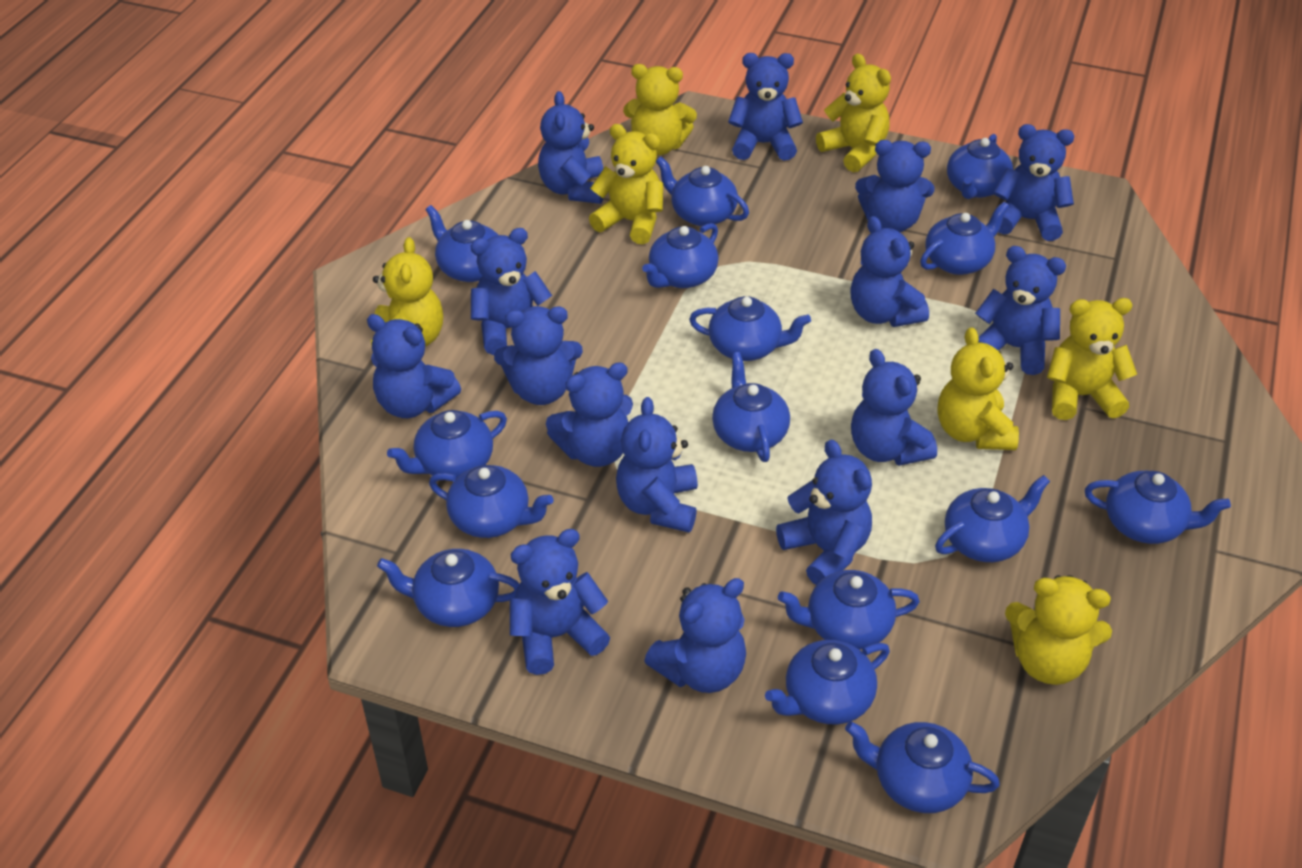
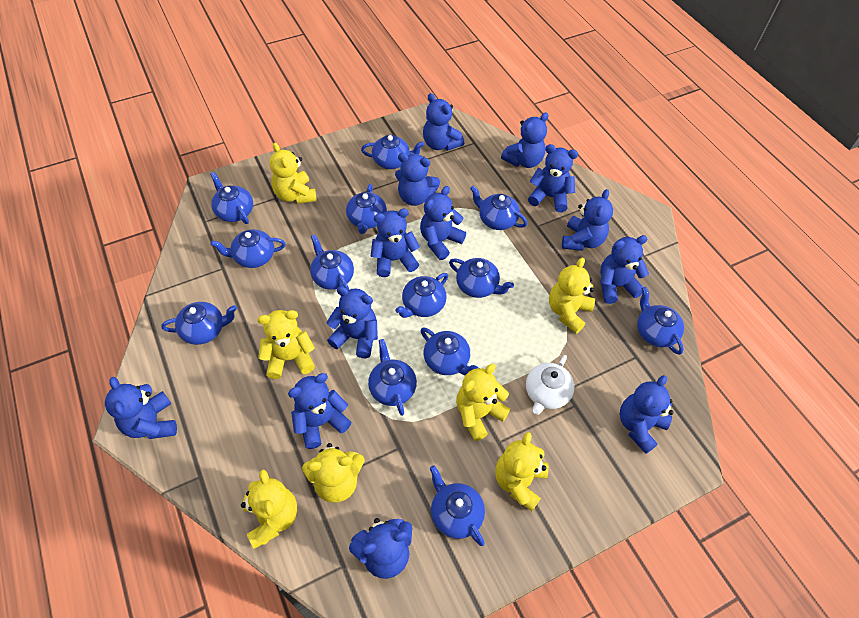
blue teapot: [377,549,519,627] [387,410,507,478] [426,205,498,282] [429,465,553,538] [642,223,718,288] [656,156,749,226] [689,296,811,361] [712,352,790,462] [765,640,890,724] [778,570,920,650] [845,721,1000,813] [920,202,1009,275] [935,475,1050,562] [947,134,1013,199] [1085,471,1231,544] = 15 -> [161,302,237,345] [210,172,253,224] [211,229,286,268] [310,234,354,290] [346,184,387,234] [361,135,424,169] [368,339,417,416] [395,273,448,318] [421,328,479,375] [430,465,485,546] [449,258,514,298] [470,185,527,230] [637,287,684,355] = 13
blue teddy bear: [367,314,461,418] [471,228,552,355] [494,306,583,405] [510,529,610,675] [538,91,603,204] [546,362,633,467] [616,397,698,533] [644,578,746,693] [728,53,803,161] [776,440,872,585] [850,216,929,327] [851,349,937,466] [855,140,934,232] [975,246,1066,375] [993,124,1074,241] = 15 -> [105,377,177,439] [288,373,352,449] [326,286,378,358] [349,518,412,579] [370,209,420,277] [395,153,440,206] [420,186,466,260] [423,93,464,151] [501,113,548,168] [528,144,578,212] [562,189,613,251] [600,235,649,304] [620,375,673,454] = 13
white teapot: none = 0 -> [526,355,575,415] = 1

